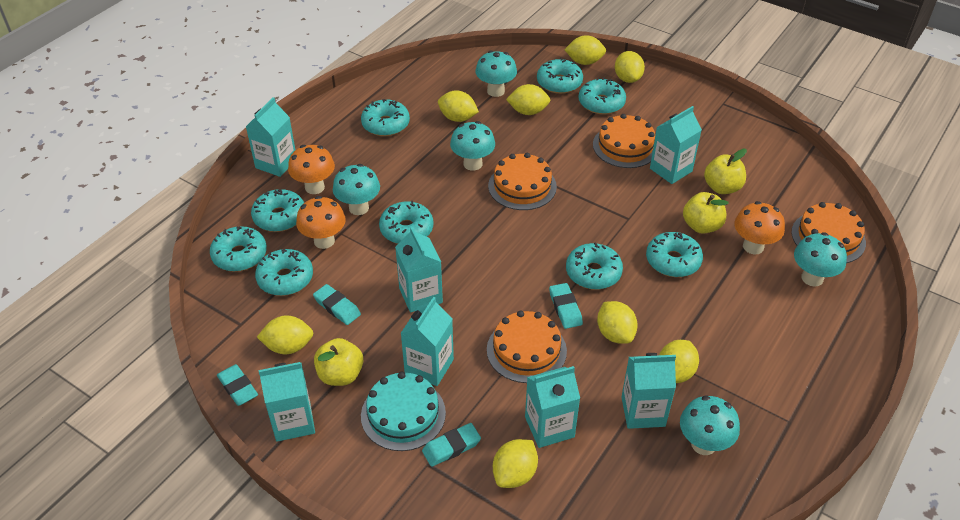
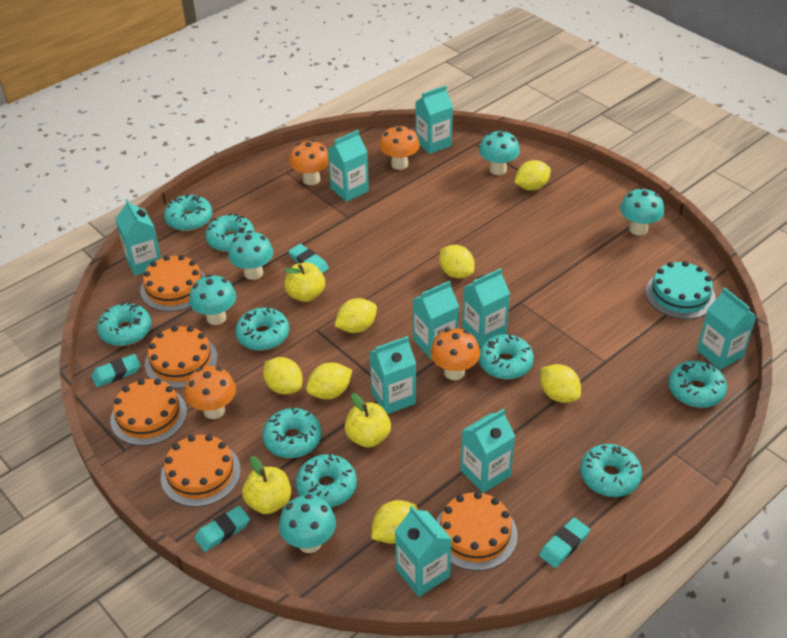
orange cake: [487,311,567,383] [488,153,557,210] [593,114,655,168] [791,202,866,263] = 4 -> [110,379,187,446] [140,255,206,312] [145,326,218,389] [161,434,241,507] [436,492,518,571] = 5
orange mushroom: [288,145,335,194] [296,196,346,249] [734,201,785,254] = 3 -> [185,366,236,419] [290,140,329,185] [379,125,420,170] [430,328,480,380] = 4
turquoise carton: [246,97,295,177] [259,362,315,442] [395,226,443,312] [400,297,454,386] [525,366,580,448] [621,353,676,429] [650,106,702,184] = 7 -> [115,199,161,276] [328,130,369,202] [369,336,416,414] [395,506,452,597] [413,281,459,359] [416,85,453,154] [460,409,515,493] [462,268,510,346] [697,287,757,370] = 9
yellow lemon: [257,316,313,354] [438,90,479,122] [493,439,538,488] [506,84,550,115] [564,35,606,65] [597,301,638,344] [615,51,645,83] [659,340,699,383] = 8 -> [263,357,302,394] [306,363,352,399] [335,298,377,333] [371,500,418,544] [439,245,475,279] [514,160,551,191] [540,364,581,403] = 7

